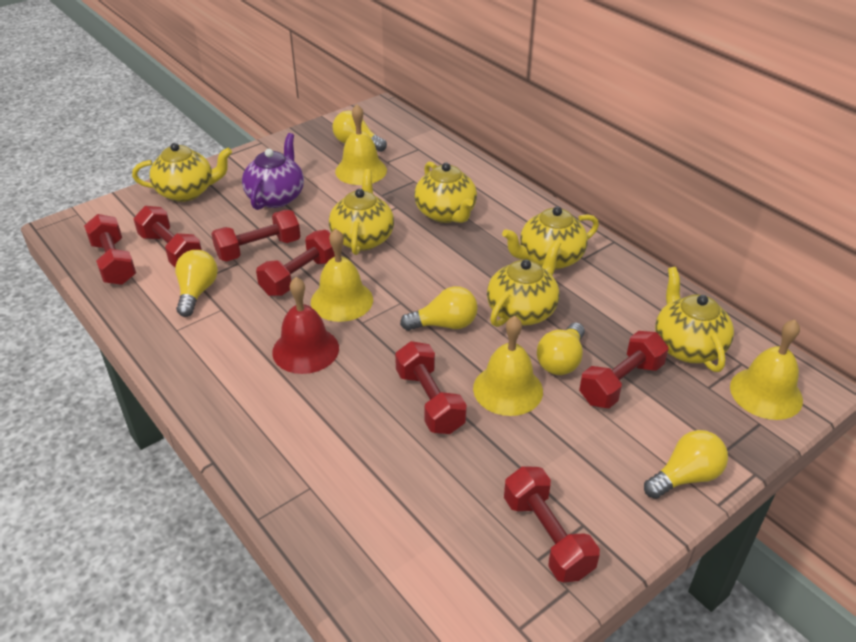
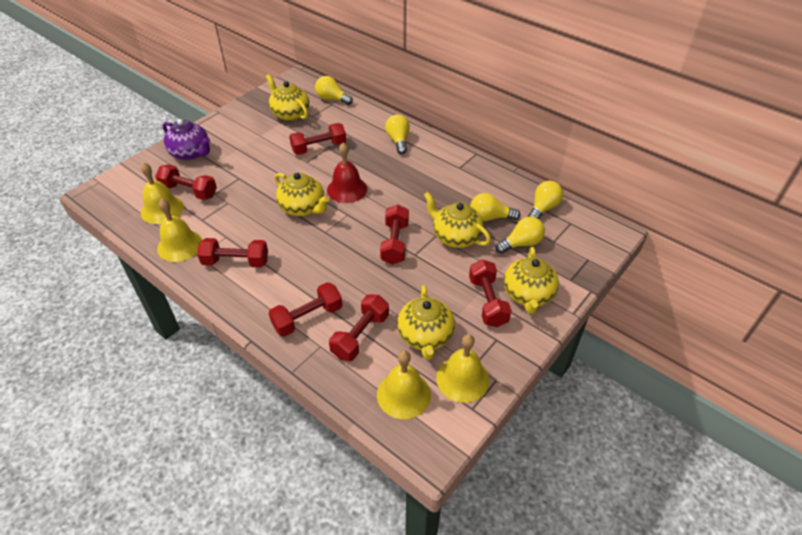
yellow teapot: [132,143,232,202] [329,169,394,255] [414,161,477,223] [487,240,561,327] [502,206,599,270] [655,267,734,372] = 6 -> [266,74,309,121] [275,173,329,216] [397,285,455,360] [424,192,491,248] [504,247,559,314] = 5

